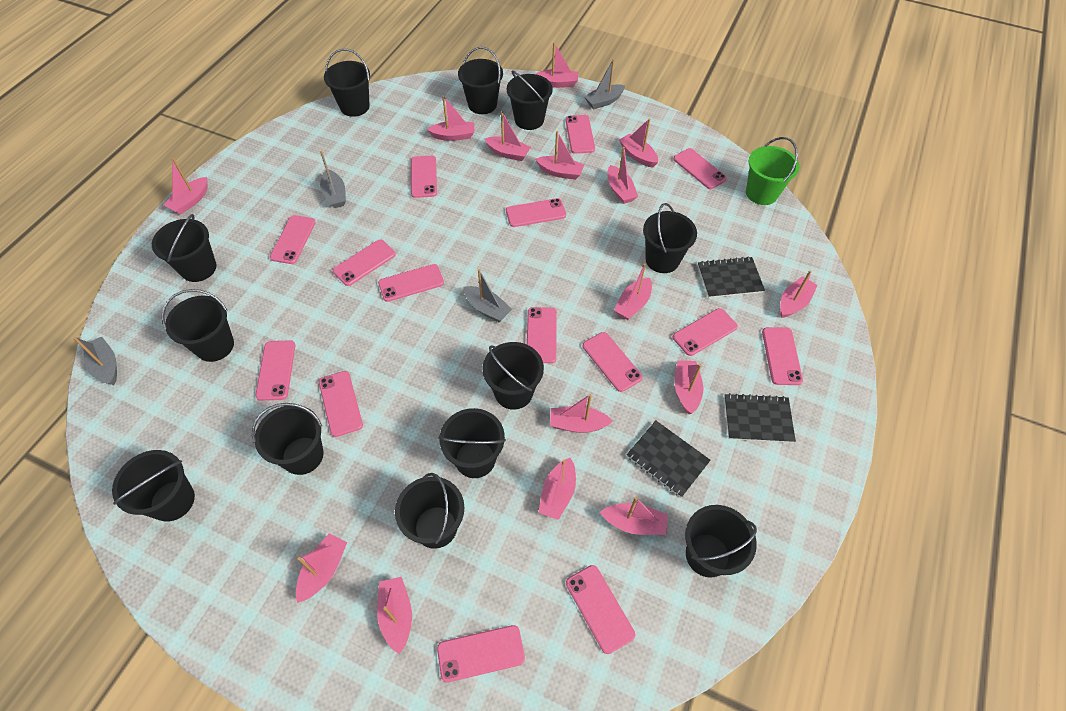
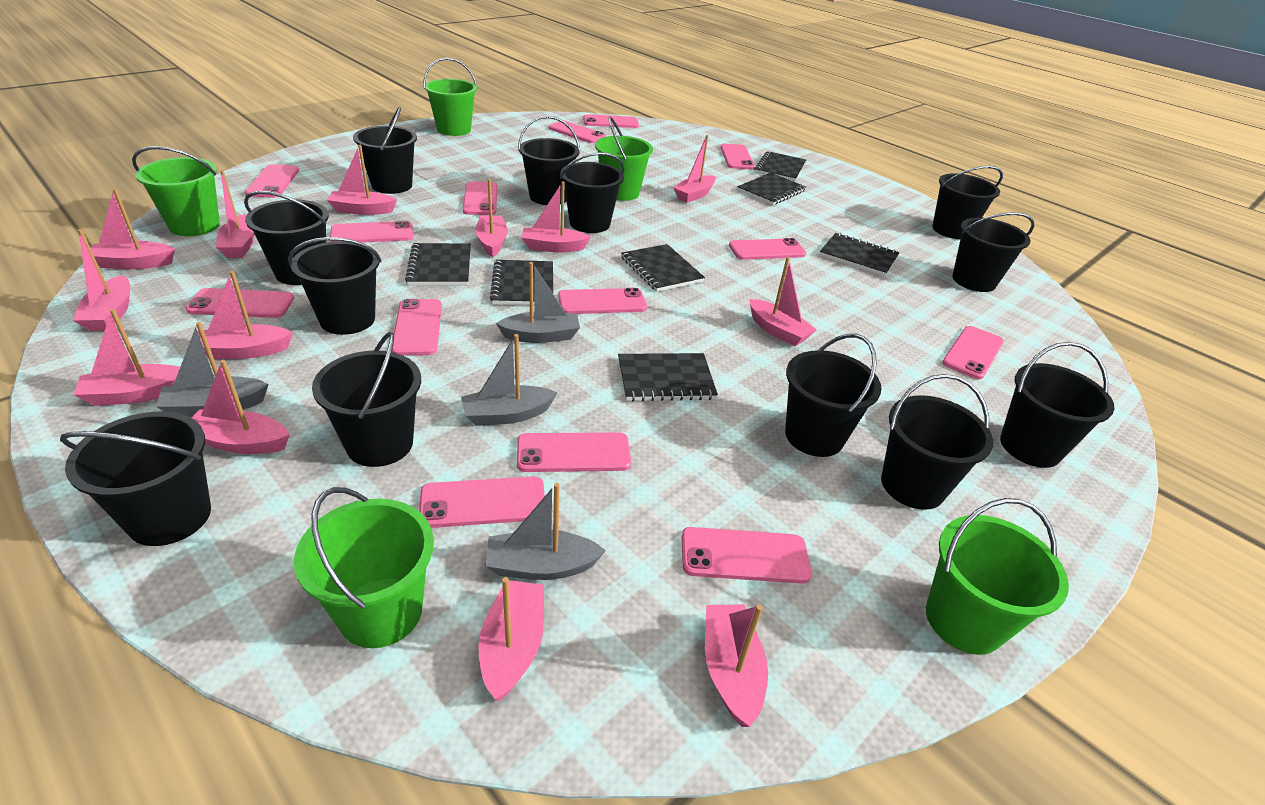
black notebook: [627,421,711,497] [698,256,765,298] [724,393,796,443] = 3 -> [405,243,471,286] [490,260,553,305] [618,353,718,401] [621,244,705,292] [737,173,806,205] [754,151,806,181] [820,233,899,276] = 7
green bucket: [746,137,799,205] = 1 -> [132,146,220,236] [294,487,434,648] [423,58,477,136] [595,117,653,201] [926,498,1069,655] = 5
pink boat: [164,158,208,214] [296,534,347,603] [377,577,412,654] [427,95,474,141] [484,111,531,161] [536,42,578,88] [536,131,584,180] [538,458,576,520] [550,394,613,433] [600,497,668,535] [608,147,638,204] [614,263,652,320] [619,119,658,168] [675,360,703,414] [780,270,818,318] = 15 -> [73,229,130,331] [74,309,180,406] [91,189,175,269] [192,360,289,454] [198,271,293,359] [216,170,255,258] [327,145,397,215] [475,179,508,257] [479,577,544,701] [522,181,591,252] [674,135,716,203] [705,604,768,727] [749,257,817,346] = 13
pink phone: [255,340,296,401] [270,215,316,264] [319,371,363,437] [333,240,396,286] [378,264,444,302] [411,155,437,198] [437,625,525,682] [506,198,566,227] [527,307,557,363] [565,115,595,154] [566,565,635,654] [583,332,643,392] [673,148,727,189] [673,308,738,356] [762,327,803,385] = 15 -> [186,288,294,318] [245,164,299,198] [330,221,413,243] [392,299,442,355] [419,476,545,528] [463,181,497,215] [517,433,631,472] [549,120,606,143] [558,288,647,314] [583,114,639,128] [682,527,812,584] [720,144,755,170] [729,238,806,260] [942,326,1004,380] = 14

